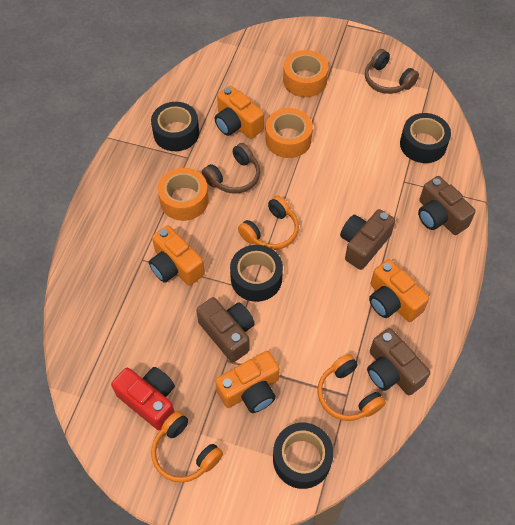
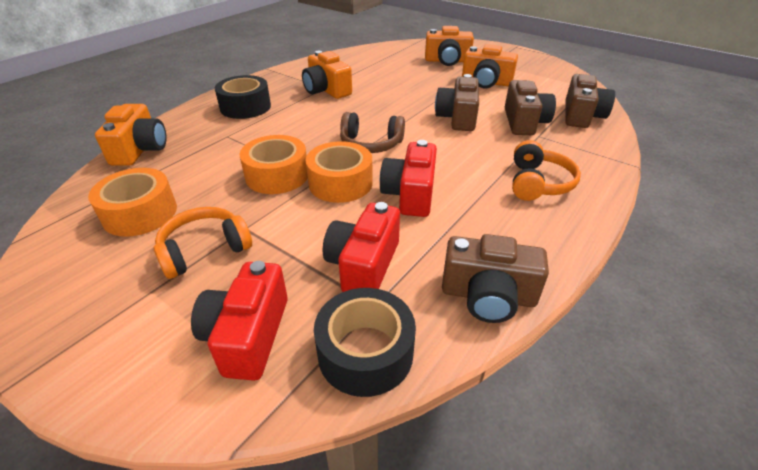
black tape: [151,102,199,151] [230,245,283,302] [273,423,334,489] [400,113,451,163] = 4 -> [215,75,271,119] [314,288,416,397] = 2
brown headphones: [202,143,260,194] [365,49,419,94] = 2 -> [340,112,405,153] = 1
orange headphones: [151,411,223,483] [238,196,299,250] [317,354,386,421] = 3 -> [154,207,252,279] [512,140,581,201] = 2
red camera: [111,367,175,431] = 1 -> [191,261,288,381] [323,202,400,292] [380,140,437,217] = 3

